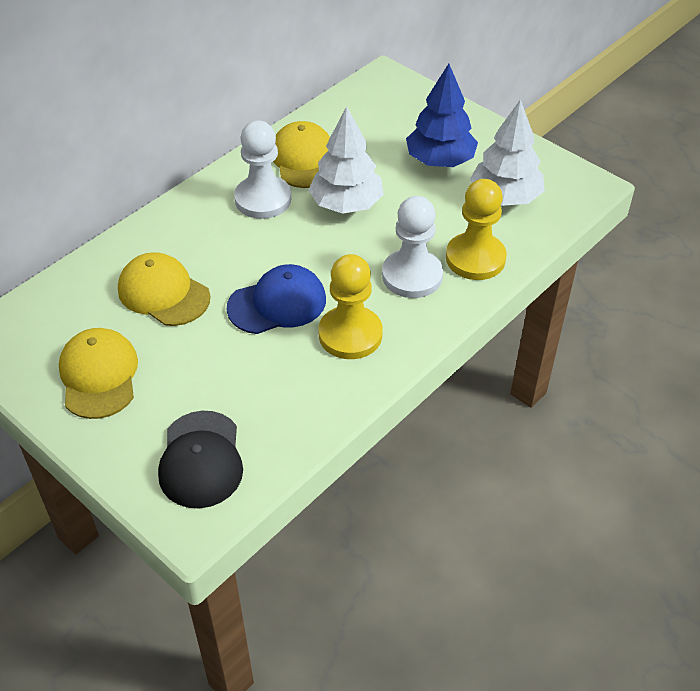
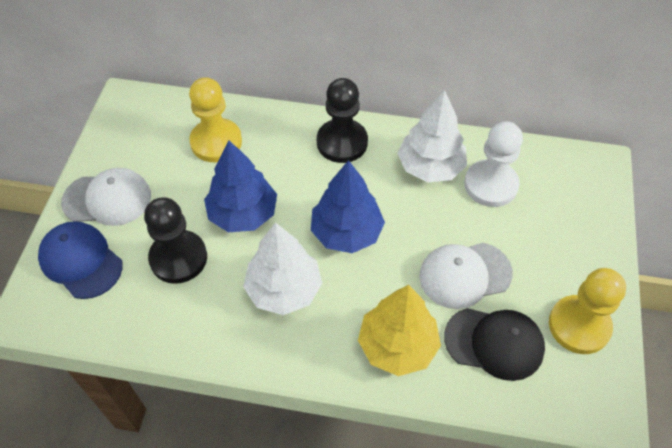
black pawn: none = 0 -> [144,197,207,284] [317,78,368,163] = 2
blue tree: [406,64,478,167] = 1 -> [204,140,277,232] [311,160,385,253] = 2
white cap: none = 0 -> [61,168,151,226] [419,243,513,309] = 2
white pawn: [234,120,291,219] [382,196,443,298] = 2 -> [464,121,523,207] = 1
yellow cap: [59,328,138,419] [118,252,211,326] [273,121,330,188] = 3 -> none = 0
yellow tree: none = 0 -> [358,285,441,376] = 1

